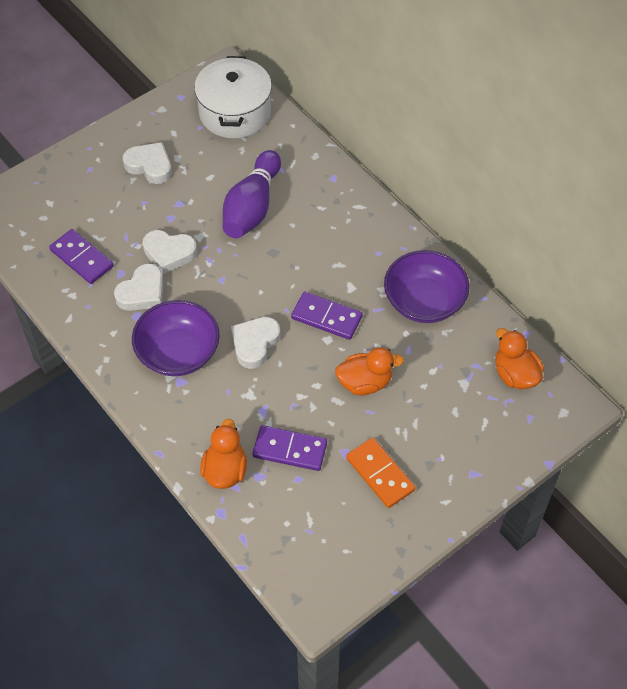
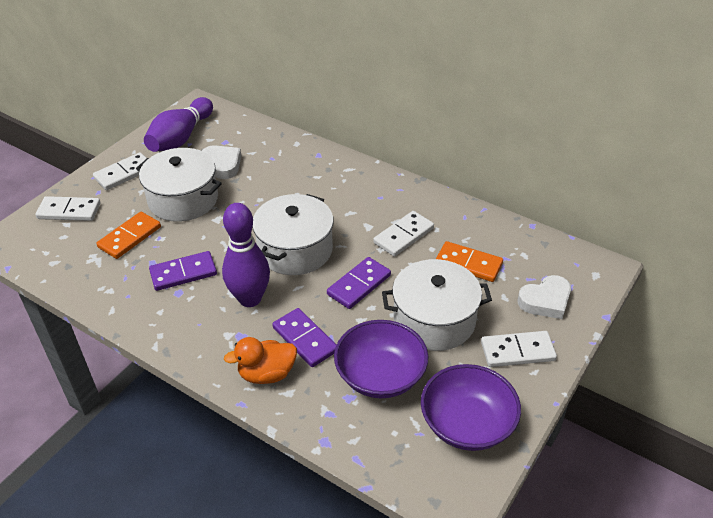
orange domino: [346,438,415,508] = 1 -> [97,212,161,259] [436,241,503,282] = 2
orange duck: [200,419,247,489] [335,347,404,395] [495,328,544,389] = 3 -> [224,337,297,384] = 1
purple bowling pin: [223,150,281,238] = 1 -> [144,97,213,152] [222,203,270,307] = 2
white domino: none = 0 -> [35,196,101,221] [93,152,147,190] [373,211,434,256] [481,331,557,367] = 4
white heart: [114,263,164,311] [123,142,172,184] [142,230,197,274] [231,317,281,369] = 4 -> [202,145,241,179] [518,275,571,319] = 2
white pot: [194,56,272,138] = 1 -> [136,148,222,222] [252,194,334,275] [382,259,492,351] = 3

